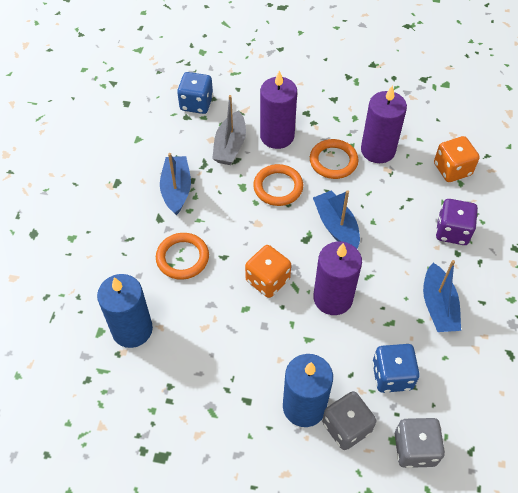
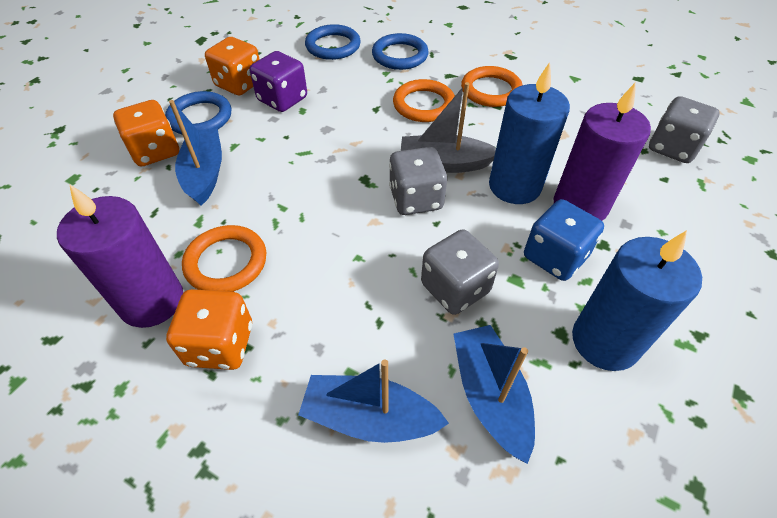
blue dice: [177,72,213,114] [372,344,420,393] = 2 -> [524,199,604,281] = 1
blue ring: none = 0 -> [165,91,231,134] [305,24,361,60] [372,33,429,70] = 3
grey dice: [322,391,376,450] [395,418,445,468] = 2 -> [389,147,447,215] [421,229,499,315] [649,96,720,163] = 3
orange dice: [245,245,291,298] [434,136,480,182] = 2 -> [113,100,179,166] [166,289,252,370] [205,37,260,96] = 3
purple candle: [260,70,297,149] [313,241,362,315] [361,85,407,163] = 3 -> [57,184,183,328] [553,82,651,221] = 2

